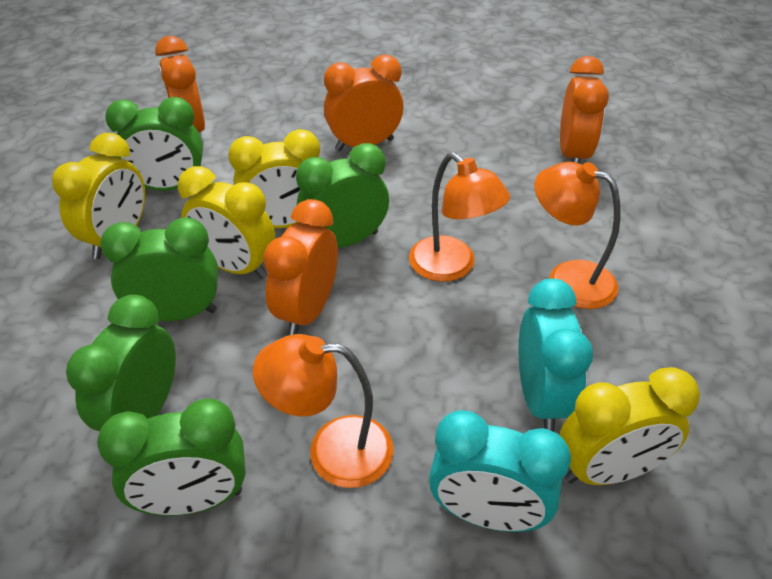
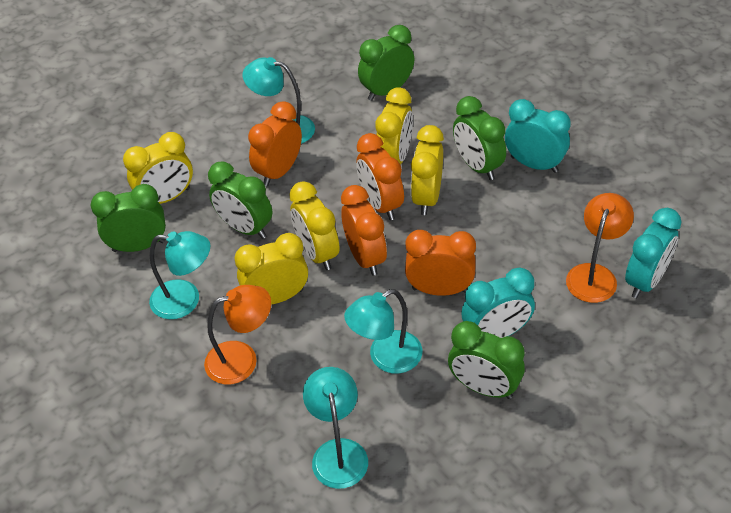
orange lamp: [253,334,394,488] [409,152,510,282] [534,162,621,309] = 3 -> [204,285,271,384] [566,193,634,303] = 2
turquoise clock: [429,410,571,532] [519,279,593,432] = 2 -> [461,268,535,338] [505,99,571,173] [625,208,682,298] = 3
turquoise lamp: none = 0 -> [149,231,210,319] [243,57,315,144] [303,367,368,489] [344,289,422,374] = 4
yellow clock: [52,133,145,259] [178,166,275,279] [228,129,320,228] [560,367,700,485] = 4 -> [123,132,193,204] [235,233,308,304] [289,181,340,270] [375,87,413,165] [411,125,444,215] = 5

